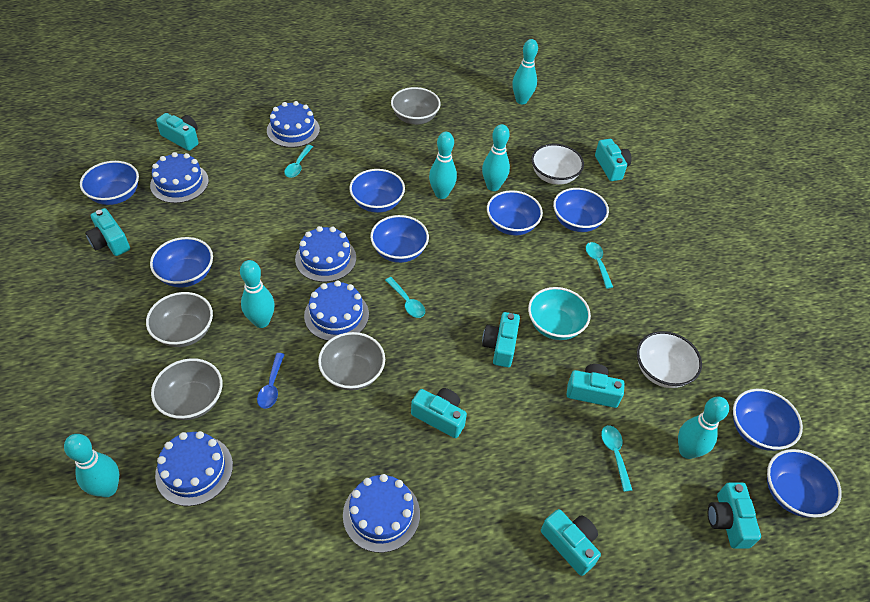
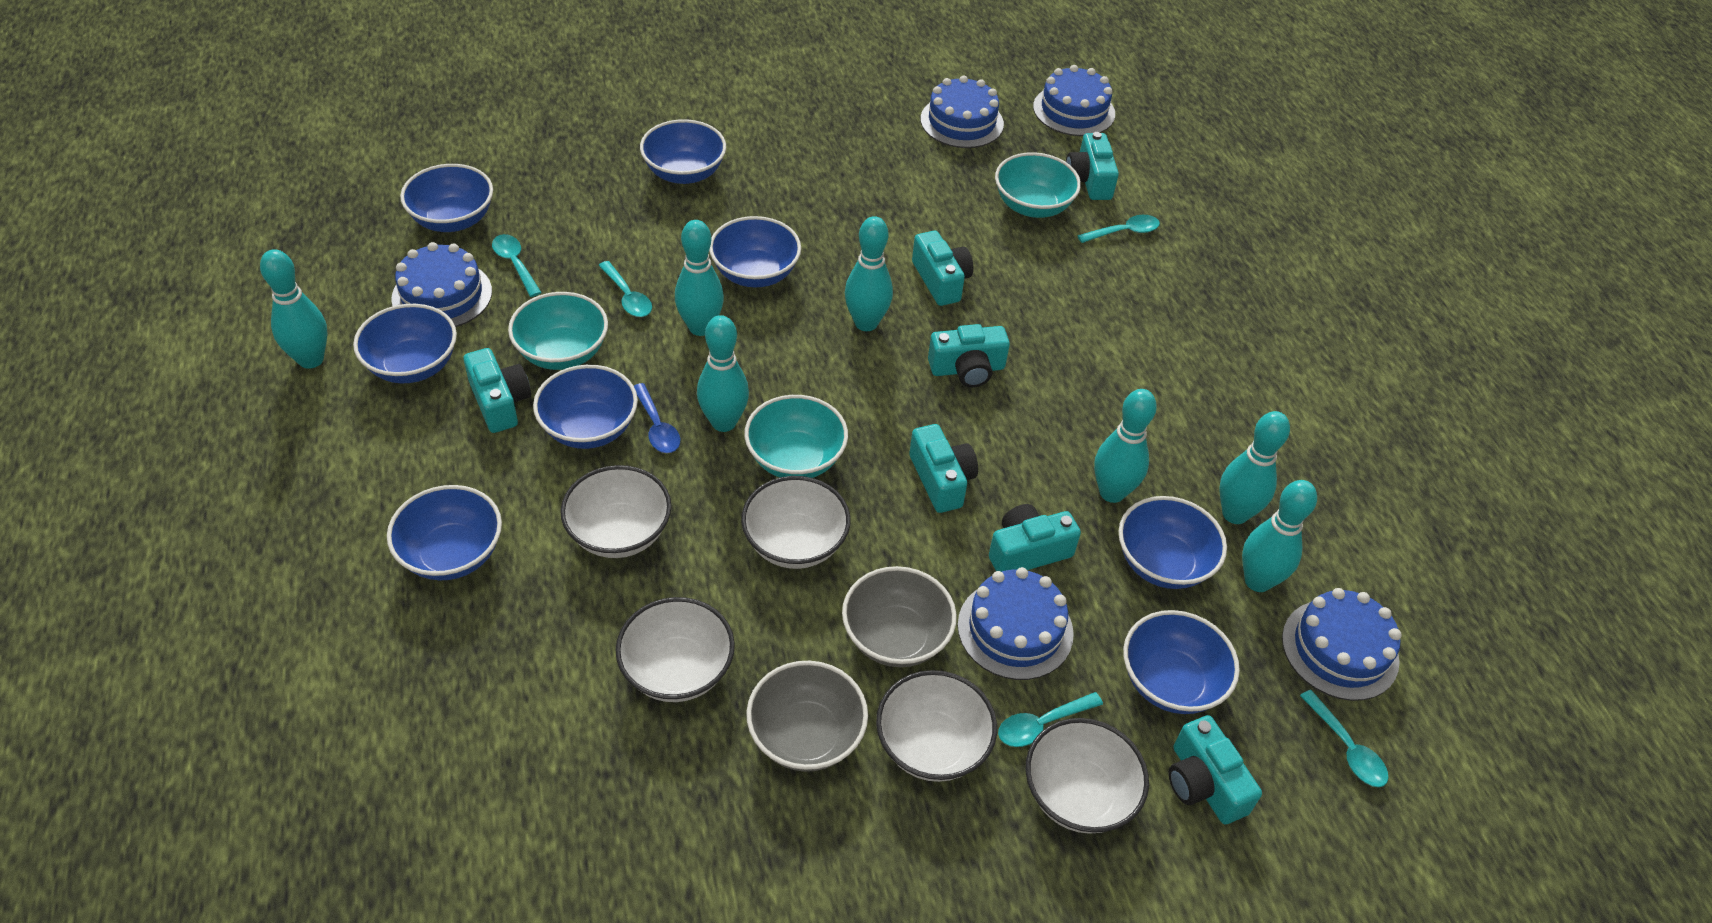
blue cake: [150,152,209,203] [155,431,233,506] [267,101,320,148] [295,226,356,282] [304,280,369,341] [343,474,420,553] = 6 -> [391,242,492,327] [920,75,1004,148] [958,567,1074,680] [1033,65,1115,136] [1282,588,1402,701] = 5
grey bowl: [146,292,213,347] [151,358,223,420] [318,332,385,391] [391,87,441,125] = 4 -> [746,661,868,772] [842,566,957,667] = 2
turquoise bowl: [528,287,591,340] = 1 -> [508,292,608,370] [744,395,848,478] [995,152,1081,218] = 3
turquoise bowling pin: [64,434,119,497] [240,260,275,328] [429,132,457,199] [482,124,510,191] [512,39,538,104] [678,397,729,459] = 6 -> [260,249,327,369] [675,220,724,336] [697,315,749,432] [845,216,893,331] [1094,389,1157,503] [1219,411,1290,524] [1242,480,1317,592] = 7
turquoise camera: [85,208,130,256] [156,113,199,151] [411,388,467,438] [482,312,520,367] [541,509,601,576] [566,364,625,408] [595,139,631,181] [708,482,761,549] = 8 -> [463,348,531,433] [909,424,978,513] [912,231,974,306] [928,324,1010,387] [989,504,1081,572] [1066,132,1119,200] [1168,715,1262,825] = 7
turquoise spoon: [284,145,313,178] [385,277,425,318] [586,242,613,289] [601,425,632,492] = 4 -> [492,234,542,297] [598,261,652,317] [998,692,1103,747] [1077,215,1160,243] [1300,690,1388,787] = 5
white bowl: [531,144,584,185] [637,331,702,388] = 2 -> [560,465,671,558] [616,597,735,702] [741,476,850,569] [876,670,997,782] [1026,718,1149,834] = 5

